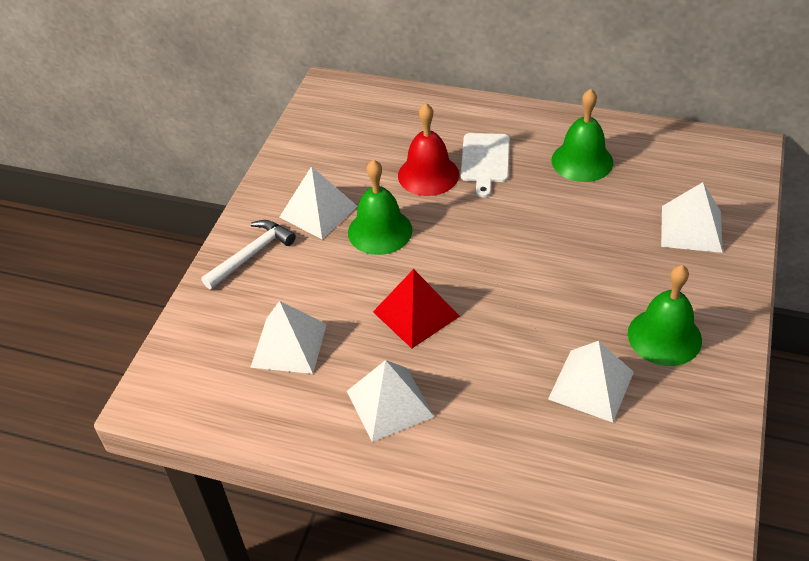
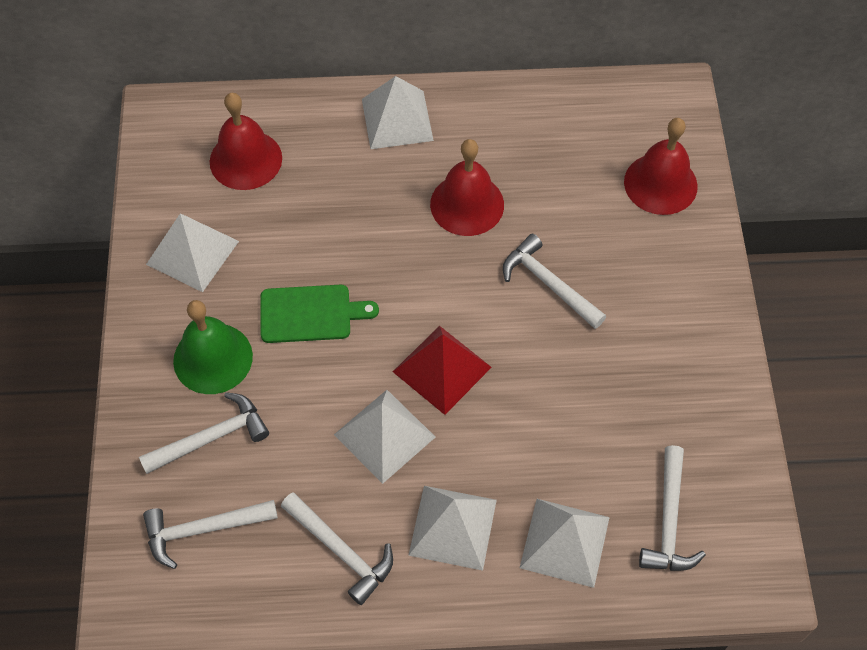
green bell: [348,159,412,255] [552,89,613,182] [628,265,702,366] = 3 -> [173,300,253,394] = 1
green cutting board: none = 0 -> [261,285,379,343] = 1
red bell: [398,103,459,196] = 1 -> [210,93,282,190] [430,139,504,236] [624,118,698,215] = 3
white cutting board: [461,133,510,198] = 1 -> none = 0
white hammer: [201,220,296,289] = 1 -> [139,392,269,474] [143,500,278,569] [281,492,393,605] [503,234,606,329] [639,445,706,571] = 5

